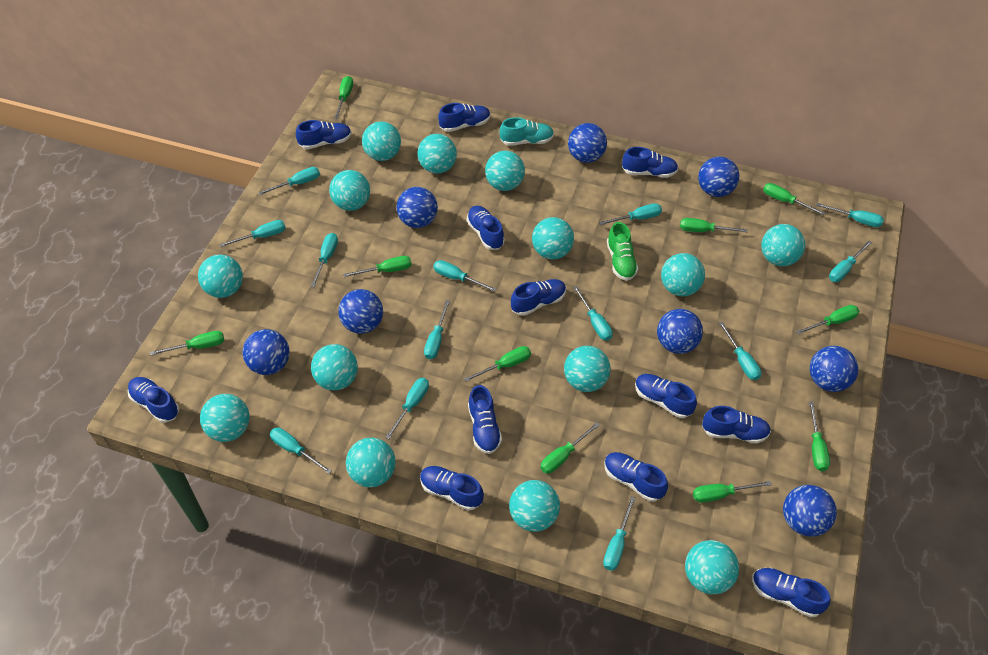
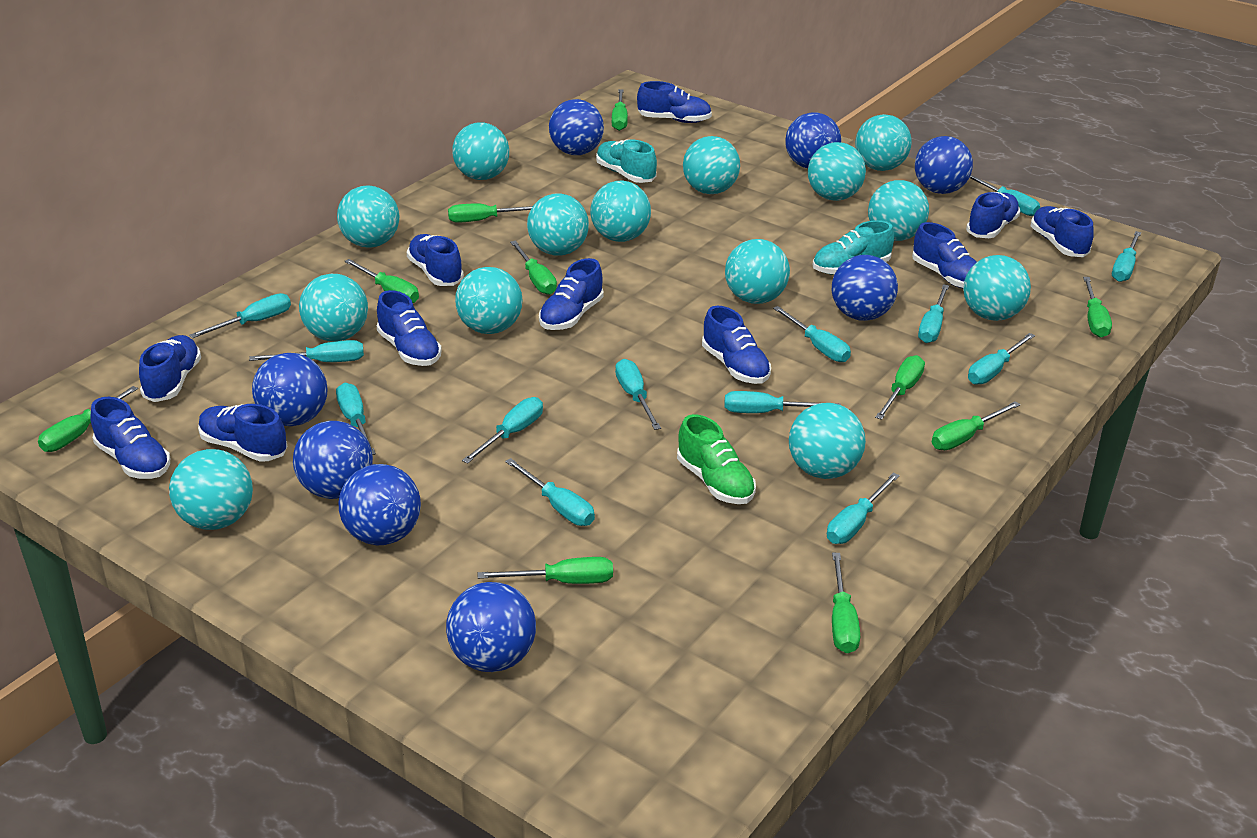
blue shoe: [128,377,179,423] [296,120,352,149] [420,466,484,511] [438,103,490,132] [467,206,505,250] [468,385,502,454] [511,279,566,316] [604,452,668,502] [622,147,678,178] [635,374,697,418] [702,406,771,443] [752,568,830,618] = 12 -> [90,397,170,479] [139,335,201,402] [198,404,287,462] [377,290,442,366] [407,234,464,286] [539,258,604,330] [637,81,712,123] [702,306,771,384] [912,222,977,288] [966,192,1020,238] [1031,206,1094,257] = 11
turquoise shoe: [500,117,554,146] = 1 -> [596,139,657,183] [812,220,894,275] = 2

